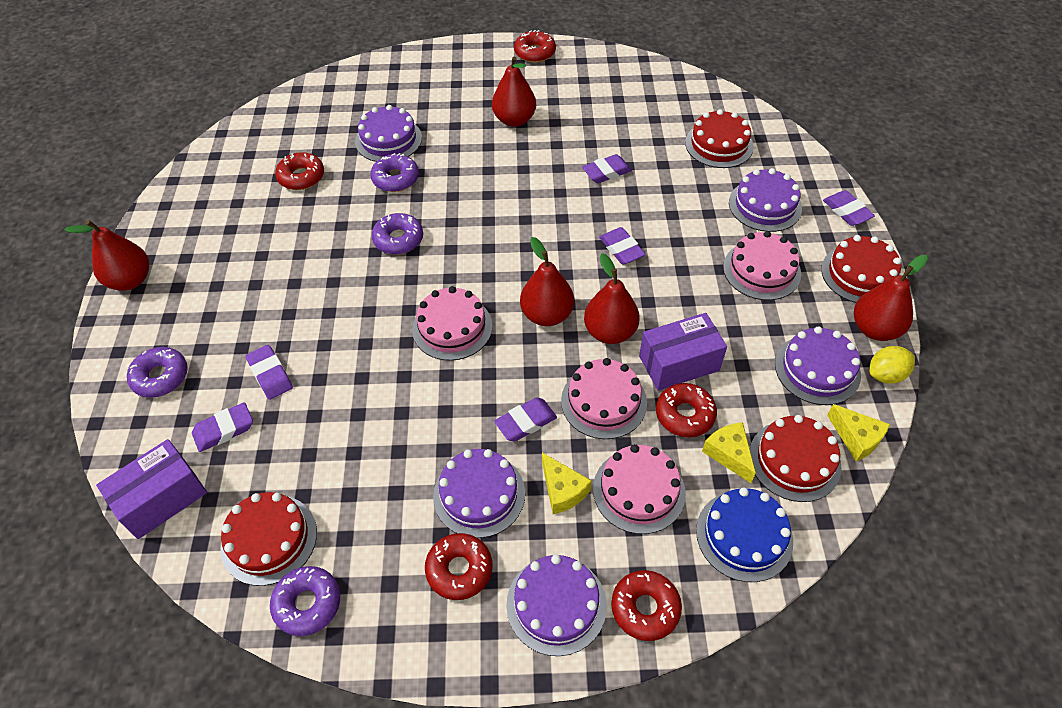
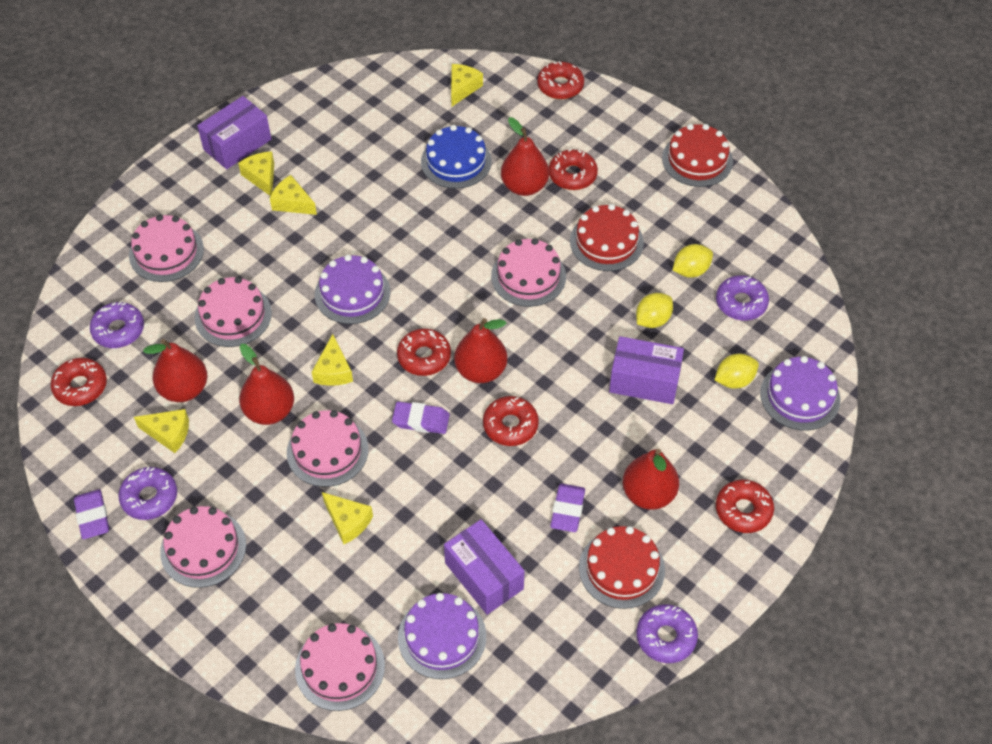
pink cake: [412,286,492,361] [561,358,647,439] [593,444,686,534] [723,231,801,300] = 4 -> [129,215,204,282] [160,506,246,588] [195,277,272,347] [287,410,368,487] [295,623,385,711] [491,238,566,307] = 6
purple box: [96,439,207,539] [639,313,727,391] = 2 -> [197,96,271,169] [444,519,524,615] [609,336,684,404] = 3
purple cake: [355,105,422,162] [433,449,525,538] [506,555,607,656] [729,168,802,232] [775,326,861,405] = 5 -> [315,255,390,324] [398,593,486,679] [760,356,841,430] = 3
purple eraser: [192,402,253,452] [246,345,293,400] [494,398,557,441] [582,154,632,183] [599,227,646,264] [823,190,875,226] = 6 -> [74,489,109,539] [392,402,450,434] [550,484,585,532] = 3
red cake: [220,492,317,586] [685,109,754,168] [750,415,842,502] [821,235,901,303] = 4 -> [570,204,644,271] [579,526,665,609] [662,124,733,187] = 3
red donut: [275,152,324,190] [425,533,492,600] [514,30,556,63] [611,570,682,641] [656,383,717,437] = 5 -> [51,358,107,406] [397,329,451,376] [483,396,539,446] [537,61,584,99] [549,149,598,190] [716,480,774,533] = 6
yellow cheese: [542,453,592,514] [702,422,756,483] [827,404,890,461] = 3 -> [134,409,189,453] [238,151,274,196] [270,175,317,215] [312,334,353,386] [322,492,373,544] [451,64,483,106] = 6
yellow lemon: [869,346,915,384] = 1 -> [636,293,673,328] [673,244,713,278] [715,354,759,389] = 3

